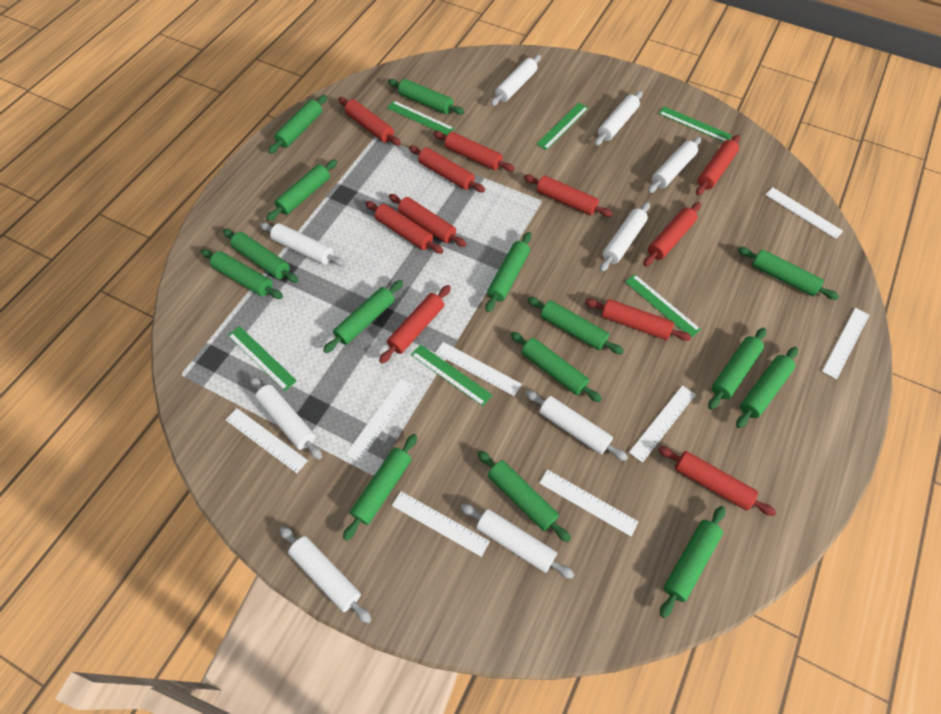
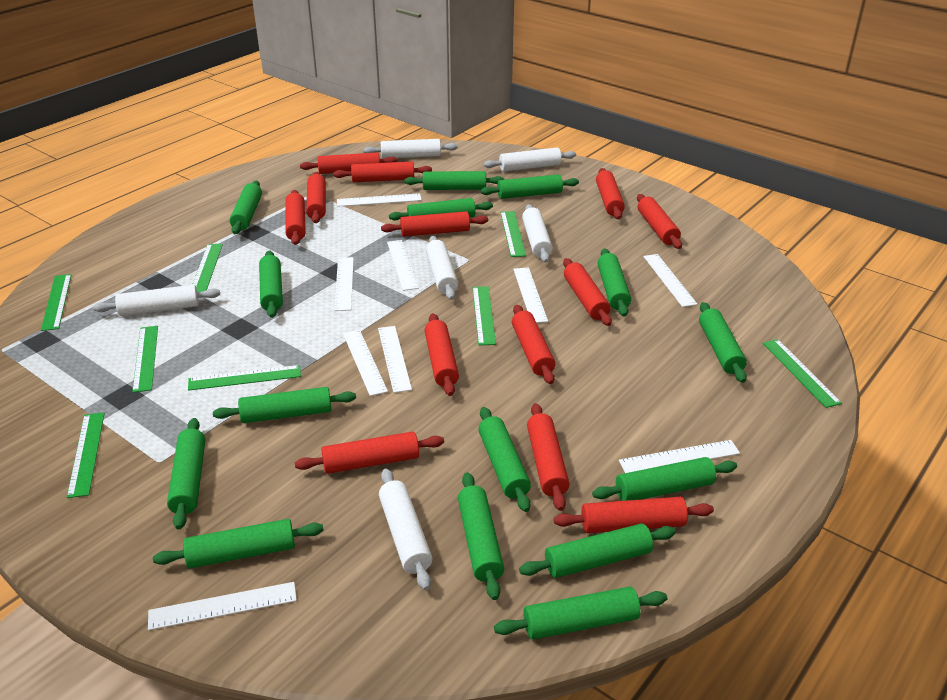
green ruler: [228,326,297,391] [387,101,454,136] [411,344,492,406] [536,103,589,150] [625,274,701,338] [659,106,732,142] = 6 -> [41,274,72,331] [67,412,105,498] [132,326,158,393] [188,365,301,391] [192,244,223,292] [472,286,496,345] [500,211,526,257] [763,339,842,408] = 8
red rolling pin: [339,97,401,146] [366,201,444,254] [379,285,451,363] [389,194,467,247] [409,145,485,192] [434,131,515,171] [524,174,613,217] [585,299,692,341] [643,202,701,266] [658,446,776,516] [696,135,740,196] = 11 -> [285,190,306,245] [295,432,444,474] [300,152,397,174] [306,172,326,223] [333,161,432,182] [381,211,488,237] [424,313,459,396] [512,305,555,384] [527,403,569,511] [554,497,714,533] [563,258,612,326] [596,168,625,219] [637,194,682,249] = 13
white rolling pin: [250,376,322,460] [260,222,345,266] [280,526,372,623] [461,504,575,579] [491,55,541,106] [526,390,628,461] [594,91,643,146] [600,202,650,272] [648,137,702,193] = 9 -> [93,285,220,316] [363,139,458,158] [379,469,433,590] [426,236,458,300] [484,148,576,172] [522,204,553,263] = 6
white ruler: [226,408,308,473] [346,378,413,462] [392,491,490,557] [435,342,522,396] [539,469,638,536] [629,385,696,463] [765,187,843,239] [822,308,869,379] = 8 -> [148,582,297,630] [334,257,354,311] [337,193,422,207] [343,330,388,396] [378,326,412,393] [387,240,419,291] [513,267,548,323] [619,440,740,473] [643,254,698,307] = 9

